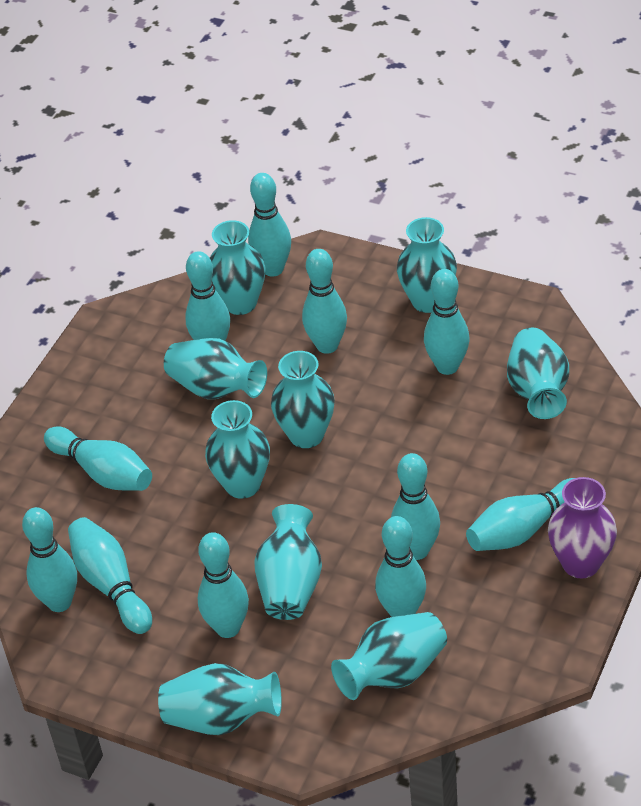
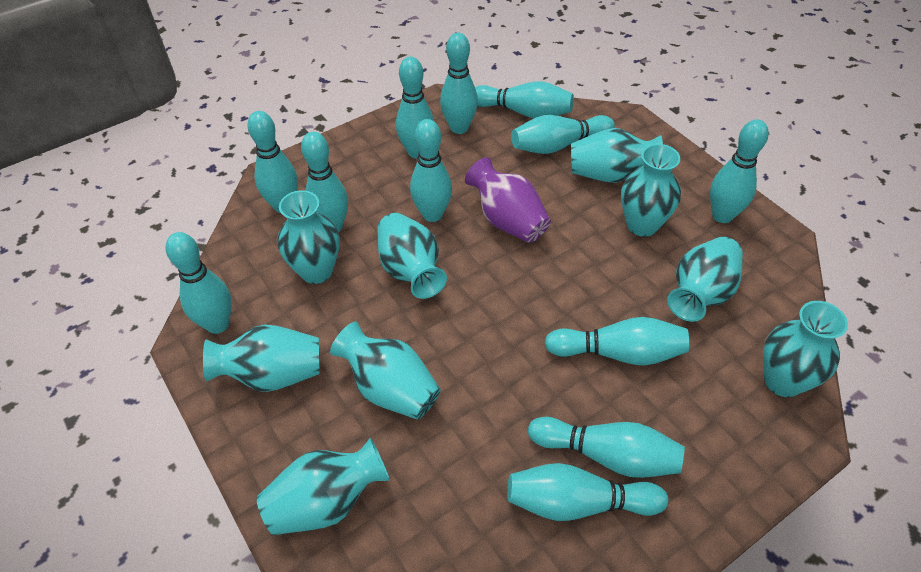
turquoise bowling pin: [22,507,77,612] [44,426,152,491] [68,517,152,634] [185,251,230,341] [198,532,249,638] [248,173,291,277] [302,249,347,354] [375,516,426,617] [391,453,440,560] [424,269,469,375] [466,478,575,551] = 11 -> [166,232,232,334] [247,111,298,213] [301,132,348,232] [396,57,434,159] [410,119,452,222] [440,33,478,134] [475,81,574,118] [507,463,668,521] [511,115,615,154] [528,417,685,478] [545,317,689,366] [710,119,769,223] = 12

